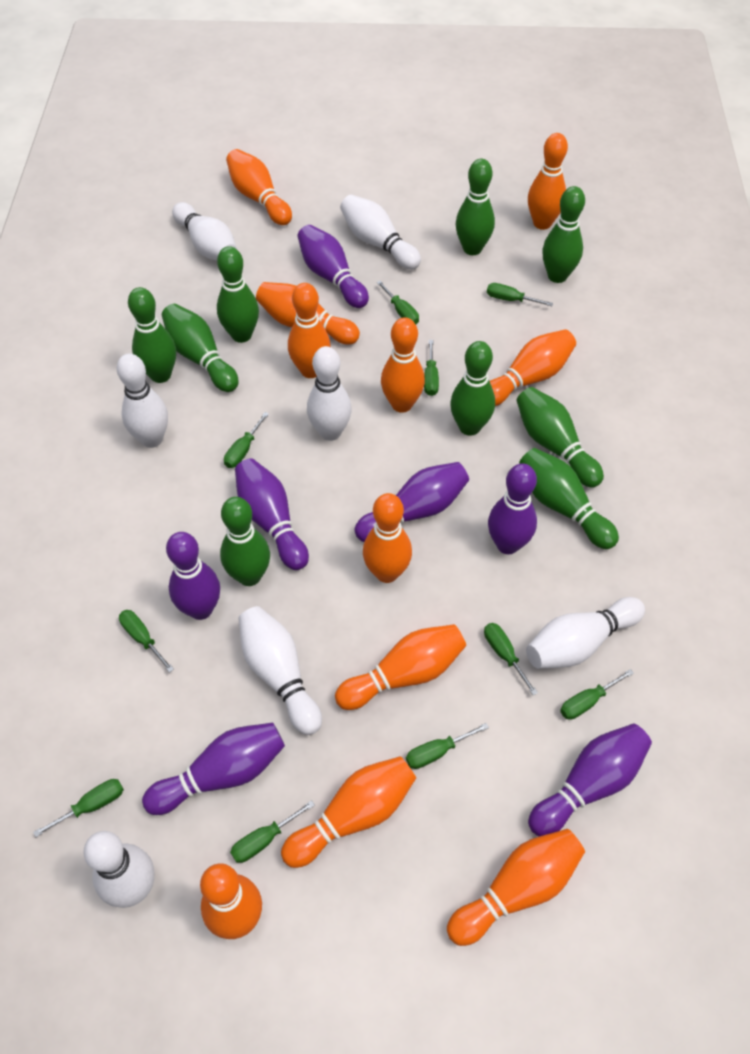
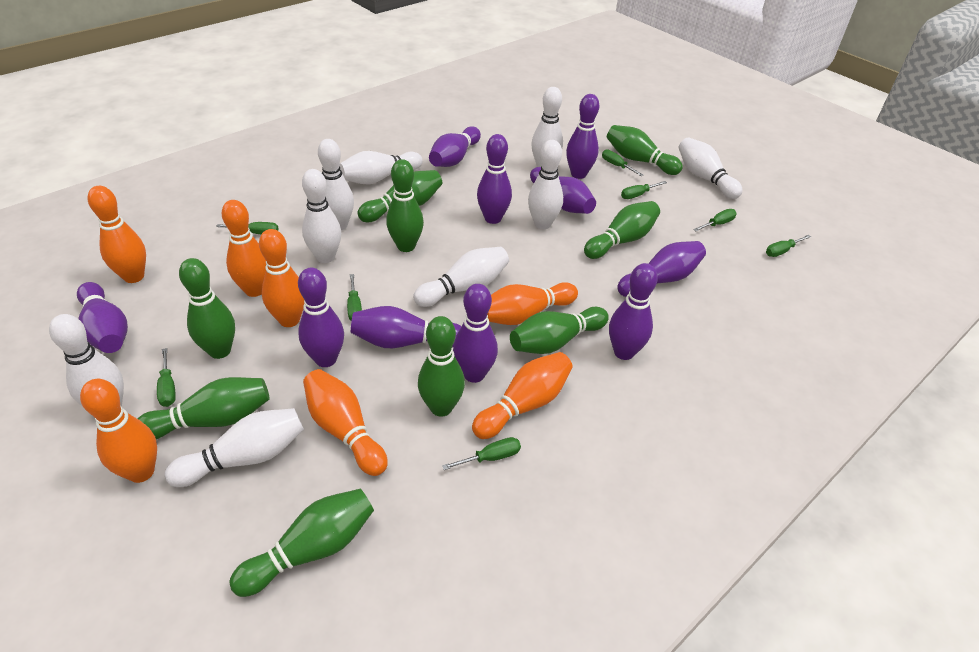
green screwdriver: [33,779,124,837] [119,610,174,673] [224,412,269,468] [230,800,315,863] [376,281,419,324] [406,723,489,769] [424,340,439,396] [484,623,538,696] [487,283,553,306] [560,669,634,720] = 10 -> [157,348,176,407] [216,222,279,234] [347,274,362,321] [442,437,521,470] [602,150,643,176] [621,181,667,199] [693,209,737,231] [766,235,811,257] = 8
orange bowling pin: [200,863,262,939] [226,149,292,225] [256,282,360,345] [281,756,416,868] [288,283,331,378] [335,624,466,710] [363,493,412,583] [381,318,425,413] [447,829,585,946] [490,329,576,406] [528,133,568,230] = 11 -> [80,379,157,483] [88,186,146,283] [221,200,266,297] [259,229,304,327] [303,369,388,476] [472,352,573,439] [487,282,578,325] = 7
purple bowling pin: [142,722,285,815] [166,532,220,620] [235,458,309,570] [297,225,369,308] [354,462,469,542] [488,464,537,554] [528,723,652,836] = 7 -> [77,282,128,353] [298,268,344,367] [351,306,461,348] [429,126,481,167] [453,284,498,383] [477,134,512,224] [530,167,596,214] [566,94,599,179] [609,263,658,360] [617,241,706,297] = 10
white bowling pin: [83,831,154,908] [116,353,168,448] [172,202,237,261] [238,606,322,735] [307,346,352,441] [340,195,421,270] [526,597,645,669] = 7 -> [49,314,124,406] [165,408,304,487] [302,169,341,263] [318,139,354,230] [339,151,423,184] [413,247,509,307] [528,140,563,229] [531,87,563,167] [678,138,743,199] = 9

